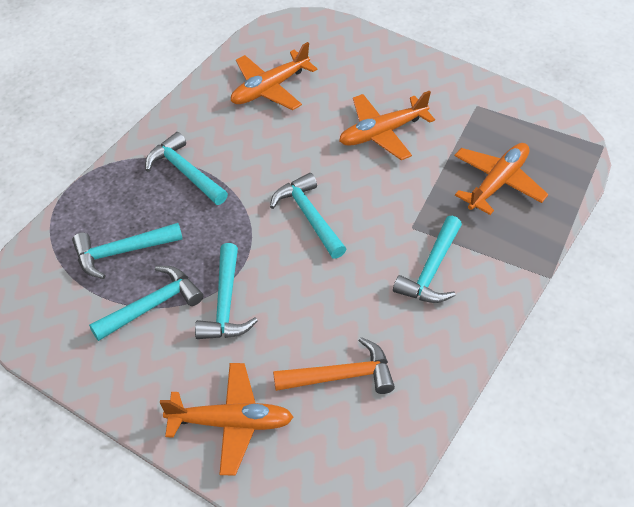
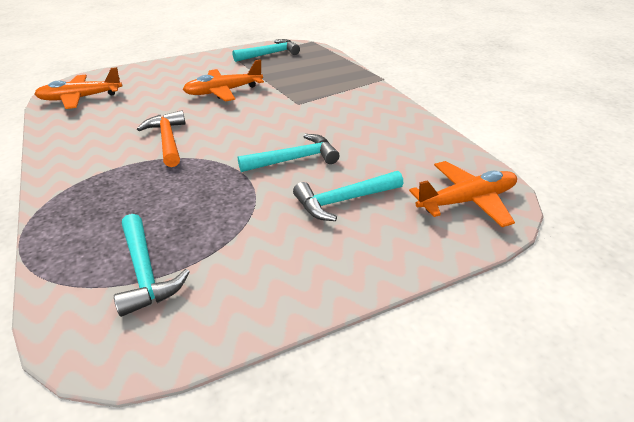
orange plane: [160,363,293,476] [231,42,317,110] [339,91,435,160] [454,143,549,215] = 4 -> [34,67,123,109] [183,59,264,101] [409,161,517,227] = 3
turquoise hammer: [72,223,183,279] [89,266,203,341] [145,132,228,205] [195,243,258,339] [270,173,346,259] [393,216,462,303] = 6 -> [114,214,190,317] [232,39,300,62] [238,134,340,172] [293,171,403,221] = 4

